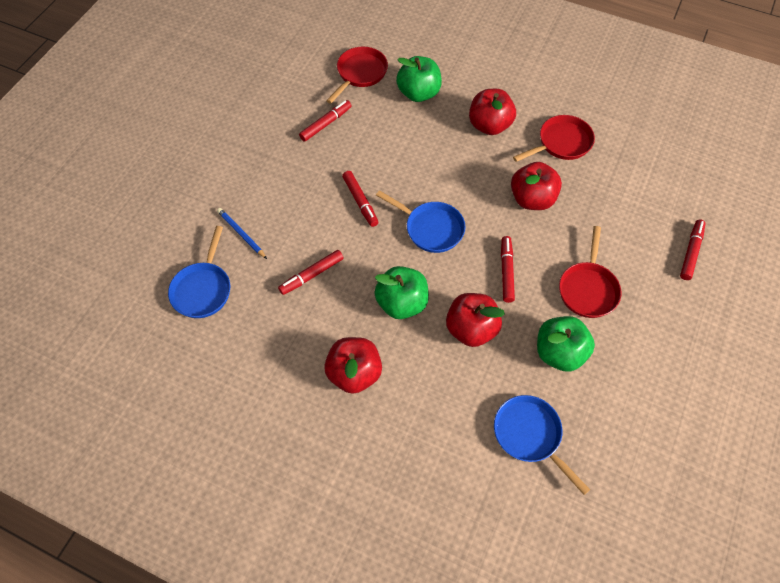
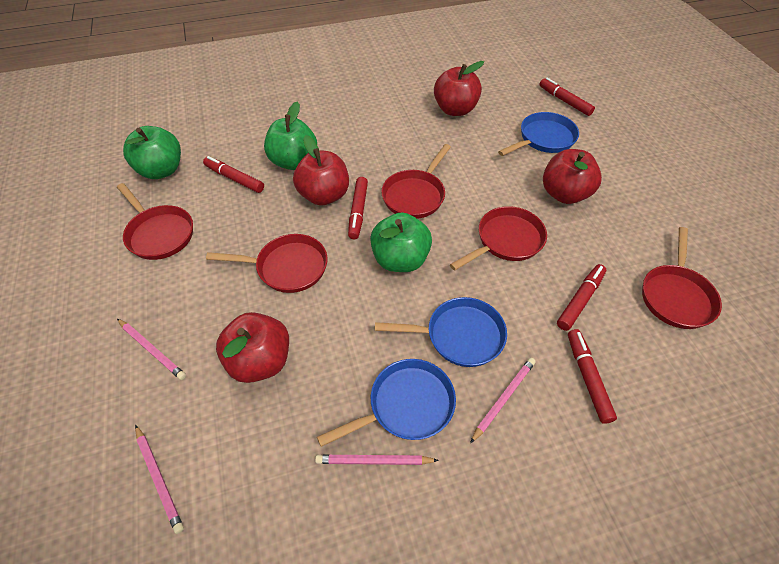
blue pencil: [217,208,267,259] = 1 -> none = 0
pink pencil: none = 0 -> [117,319,186,380] [135,425,184,534] [315,455,439,465] [470,358,536,443] = 4
red pan: [326,47,388,104] [513,115,595,162] [559,226,621,318] = 3 -> [117,183,193,260] [206,234,328,293] [381,144,451,219] [450,206,547,270] [642,227,722,329] = 5

